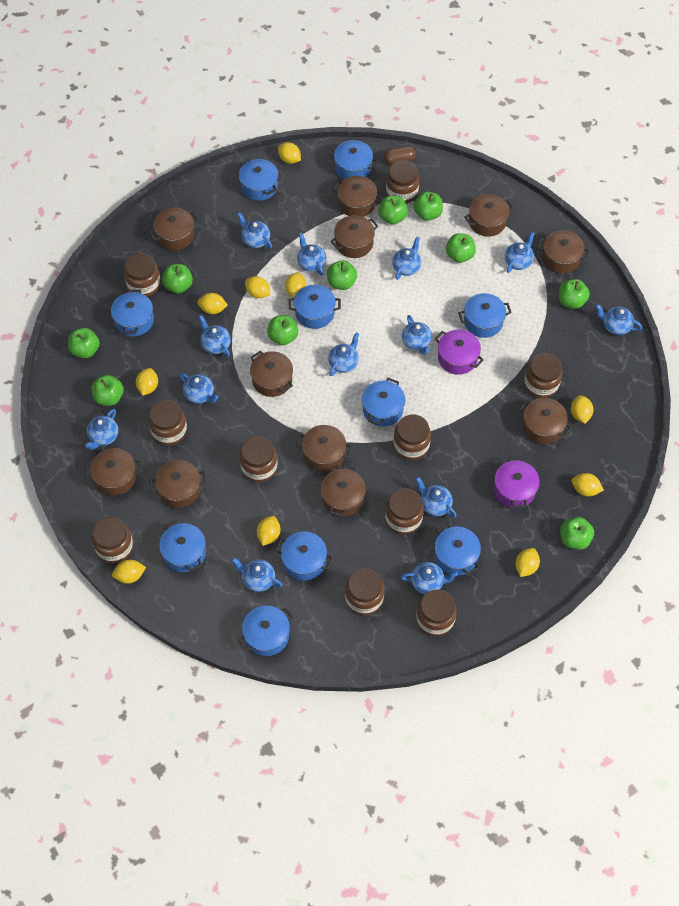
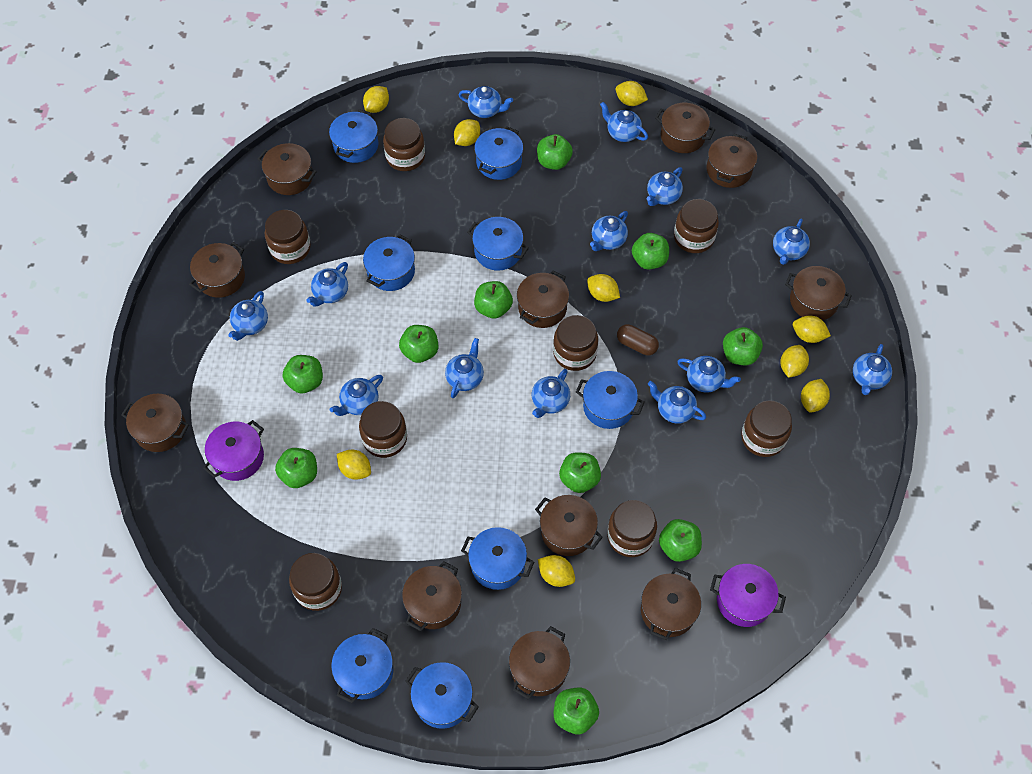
blue pot: [111,290,154,336] [159,520,206,572] [238,606,294,656] [239,158,278,201] [275,531,333,581] [289,285,341,329] [329,140,378,179] [362,378,405,427] [435,524,481,575] [458,293,512,338] = 10 -> [329,109,378,163] [331,628,393,703] [363,234,415,291] [405,662,479,729] [461,527,534,590] [467,217,529,271] [474,126,523,180] [576,371,645,429] = 8
brown jar: [92,517,133,563] [124,253,161,297] [148,400,187,445] [240,436,278,482] [345,568,384,615] [385,488,424,534] [386,160,419,203] [394,414,431,460] [416,589,457,636] [524,353,562,398] = 10 -> [265,210,311,264] [289,553,342,611] [359,401,407,458] [383,118,425,171] [553,315,598,371] [607,500,657,557] [674,199,719,253] [741,400,792,457] = 8
yellow lemon: [112,559,146,584] [136,368,158,395] [197,293,228,314] [245,276,271,298] [257,516,280,546] [278,142,301,164] [285,272,306,298] [515,548,540,577] [571,395,594,424] [572,473,604,496] = 10 -> [337,450,371,480] [363,86,389,113] [454,119,480,146] [538,555,575,587] [587,274,620,302] [615,81,648,106] [780,345,809,378] [793,316,831,343] [801,379,830,412] = 9

